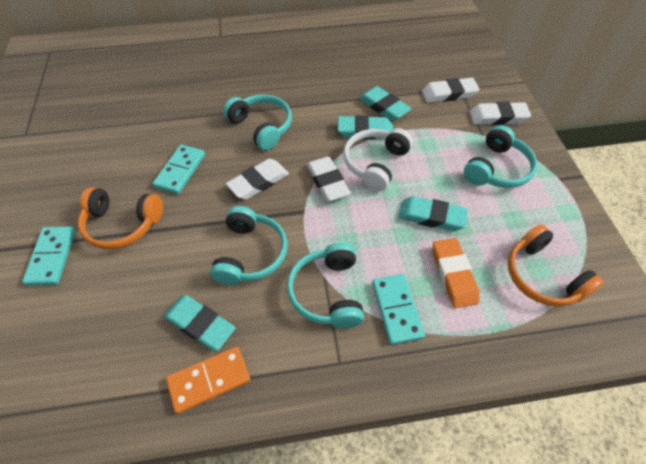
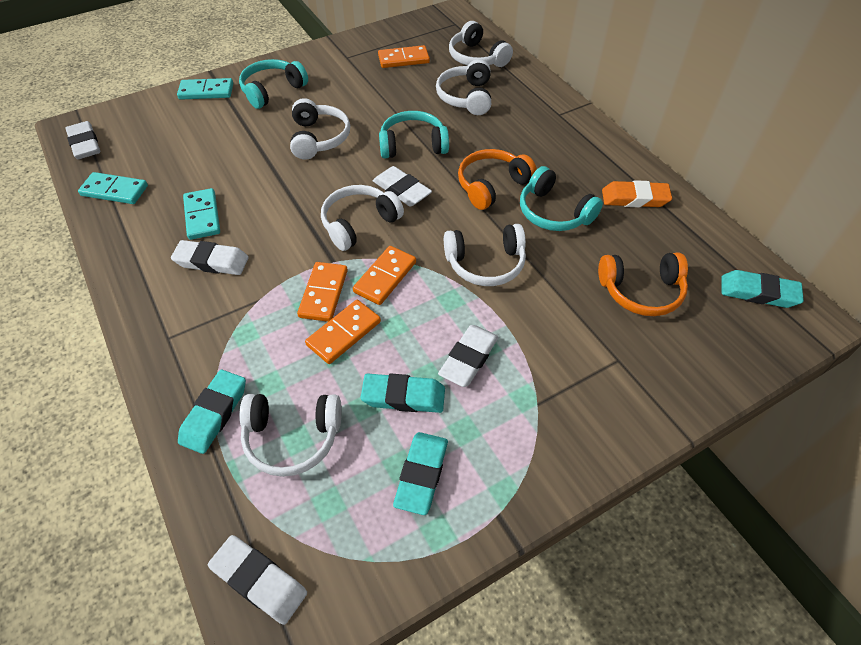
orange domino: [166,347,250,414] = 1 -> [297,262,348,322] [305,300,381,364] [353,246,416,305] [378,45,430,68] = 4
turquoise headphones: [210,206,288,285] [223,94,292,150] [287,242,364,328] [464,125,537,188] = 4 -> [239,59,308,109] [379,111,449,158] [520,166,603,231] = 3
white eraser: [226,159,289,200] [306,157,351,201] [422,78,479,103] [470,101,531,125] = 4 -> [66,121,100,159] [171,240,249,275] [208,535,307,625] [373,166,432,207] [438,325,499,387] = 5
white headphones: [343,128,413,191] = 1 -> [239,394,342,477] [290,98,350,160] [321,185,404,251] [436,59,491,115] [444,224,526,286] [449,21,513,67] = 6

